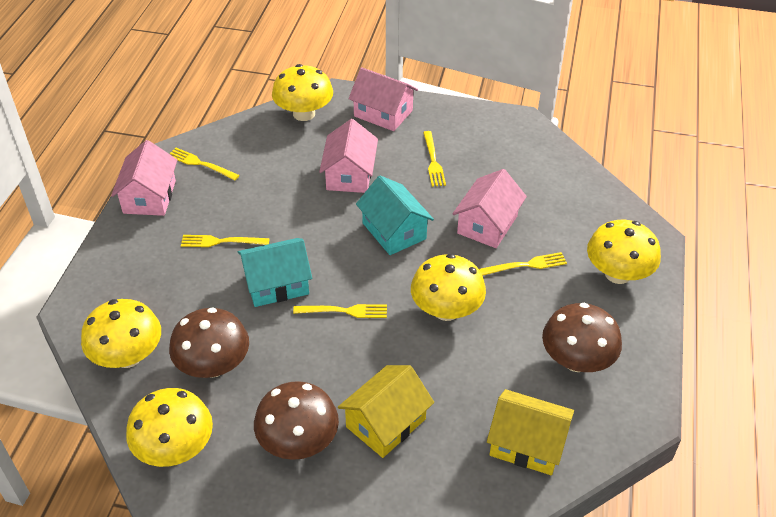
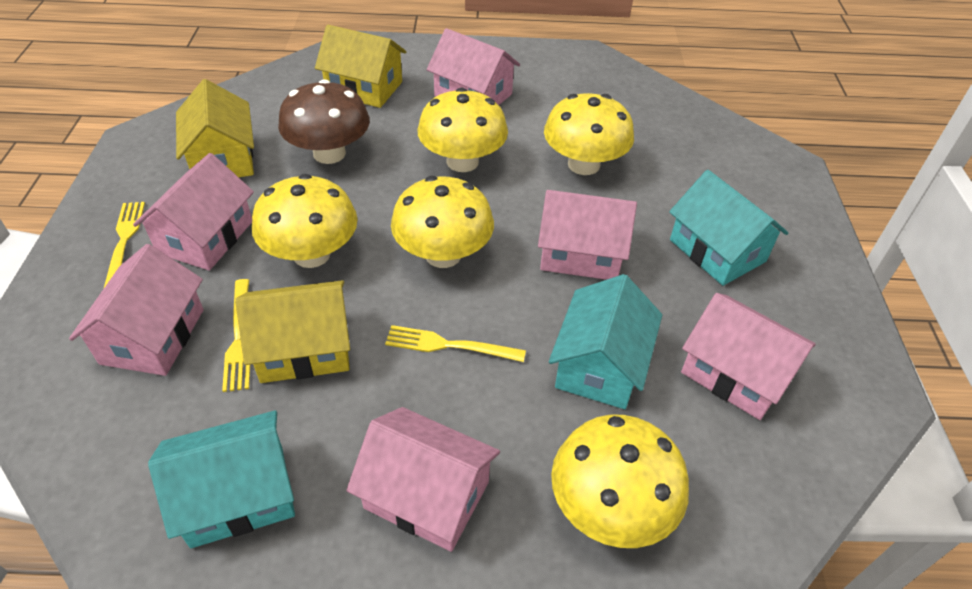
brown mushroom: [169,308,249,378] [254,381,339,460] [542,303,622,372] = 3 -> [278,79,370,164] = 1
pink house: [111,140,177,216] [319,119,378,193] [349,67,418,131] [452,169,527,248] = 4 -> [69,244,204,376] [133,153,254,271] [346,407,500,552] [427,28,520,105] [538,190,637,280] [681,293,816,420] = 6
turquoise house: [238,238,312,307] [356,176,434,255] = 2 -> [148,410,295,548] [549,274,662,409] [669,170,788,286] = 3
yellow fork: [170,148,239,180] [181,235,270,247] [293,304,387,318] [423,131,446,187] [479,252,567,276] = 5 -> [104,202,145,288] [222,279,250,392] [385,325,526,362] = 3
yellow house: [338,365,434,458] [487,389,574,475] = 2 -> [176,79,254,177] [235,280,350,383] [315,25,406,108] = 3

